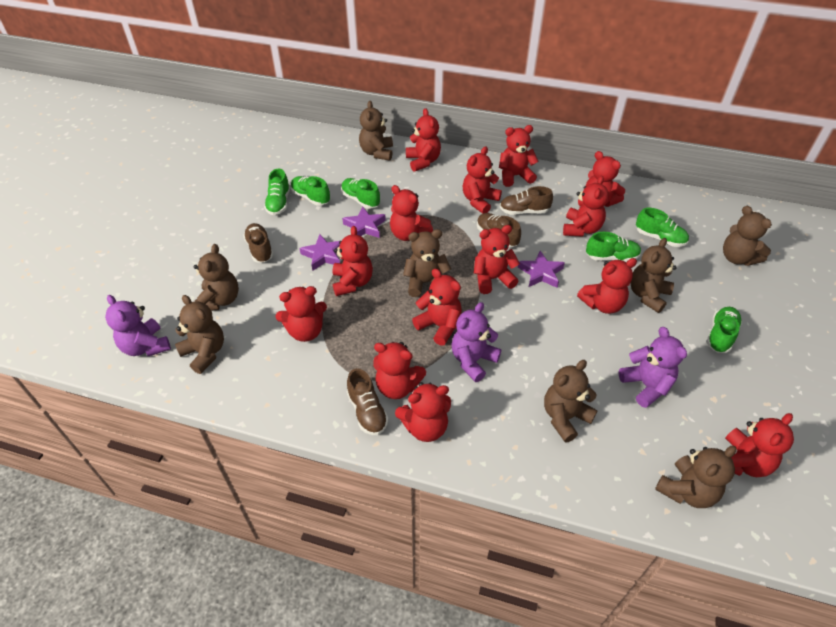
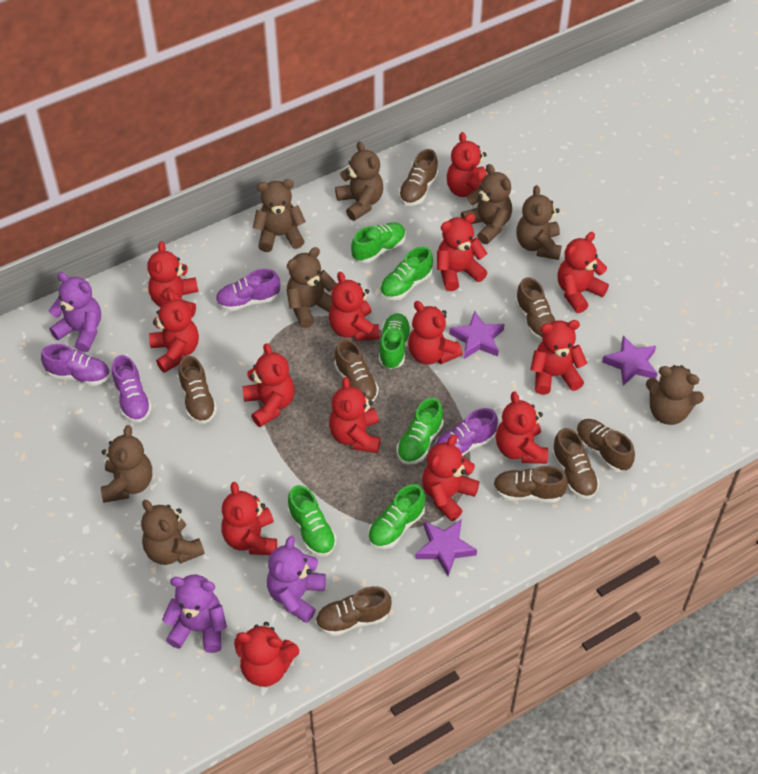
brown shoe: [243,223,273,263] [347,368,389,435] [477,213,521,248] [500,186,553,215] = 4 -> [178,356,217,424] [315,586,392,636] [334,339,379,401] [399,149,438,206] [493,466,568,503] [515,277,556,341] [552,428,599,499] [576,419,635,472] = 8
purple shoe: none = 0 -> [41,344,110,386] [112,355,152,423] [215,269,280,311] [434,408,498,456] = 4

